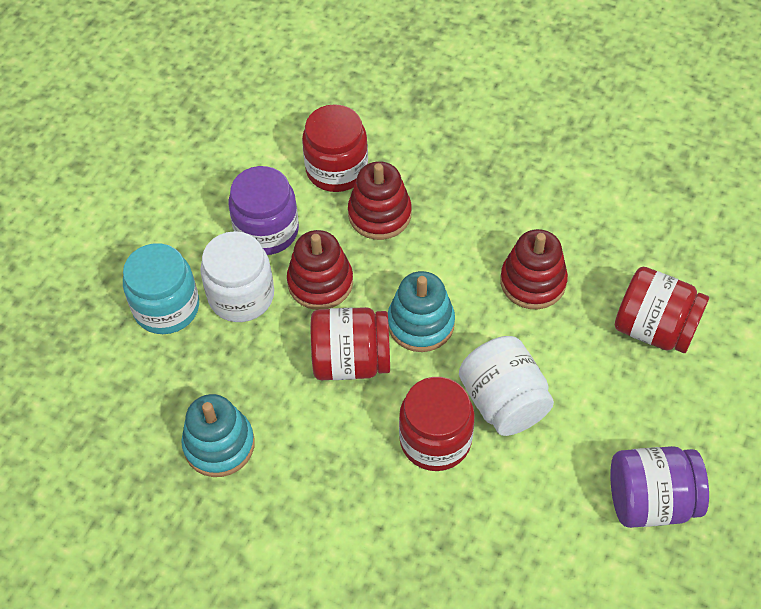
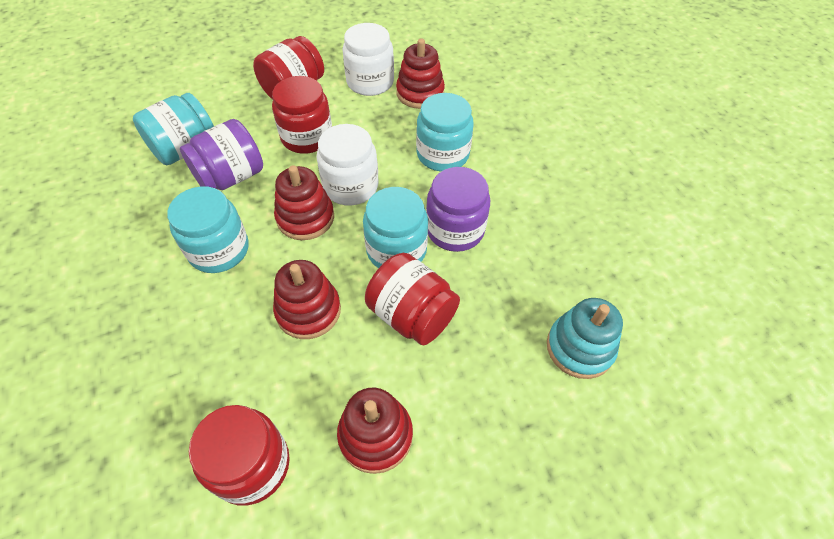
red stacking toy: [287,230,353,310] [348,161,412,240] [500,229,568,309] = 3 -> [273,260,341,339] [274,165,334,240] [337,388,413,474] [396,38,445,109] = 4
turquoise jar: [123,243,199,334] = 1 -> [133,93,214,165] [167,186,249,273] [363,187,428,268] [416,93,474,171] = 4
turquoise stacking toy: [181,394,255,477] [388,271,455,352] = 2 -> [547,298,623,379] = 1

